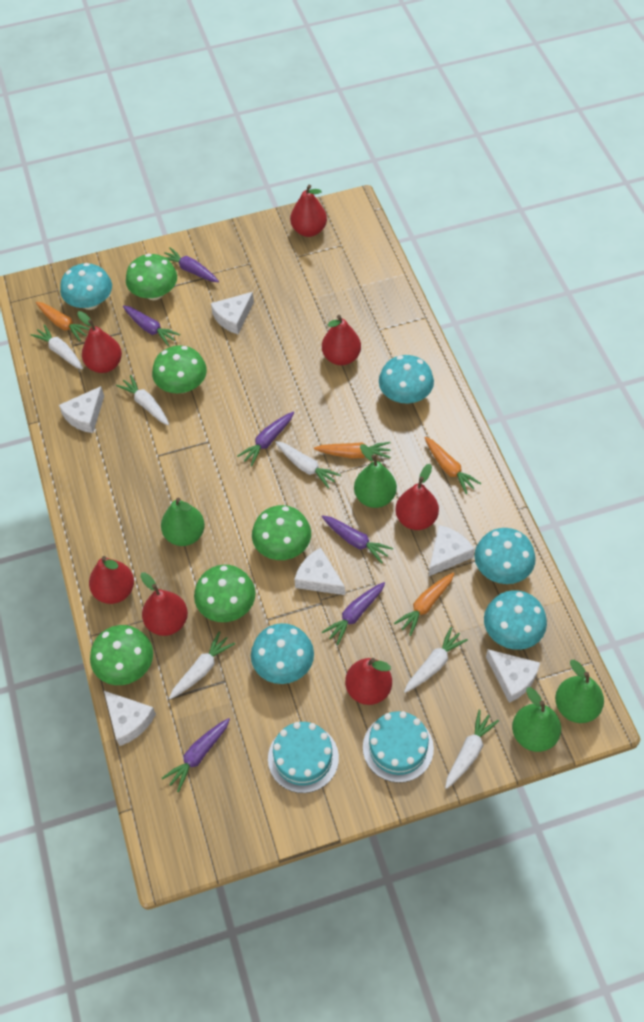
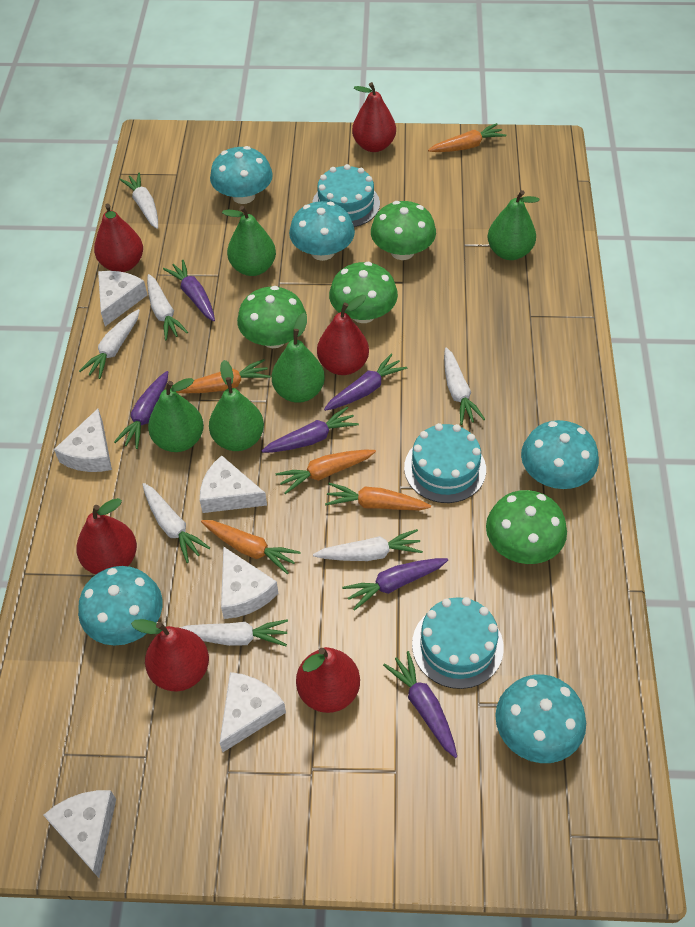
green mushroom: [90,625,153,685] [126,253,177,300] [152,345,207,393] [194,565,255,622] [252,505,311,560] = 5 -> [237,286,307,348] [329,262,398,323] [371,201,436,260] [486,490,567,564] = 4
green pear: [161,498,205,546] [354,444,397,508] [512,687,561,752] [555,660,604,723] = 4 -> [148,378,204,452] [209,360,264,451] [222,206,276,276] [272,313,325,403] [487,190,539,260] = 5
orange carrot: [36,302,90,341] [314,442,391,458] [394,572,455,636] [424,437,482,494] = 4 -> [175,359,271,393] [201,520,300,574] [276,450,376,494] [325,483,431,510] [428,123,506,152] = 5
red pear: [77,311,122,373] [89,556,134,604] [140,572,188,636] [290,185,327,237] [322,315,361,365] [345,658,392,705] [395,464,439,530] = 7 -> [76,498,137,575] [94,204,143,272] [131,619,209,691] [296,647,360,713] [317,295,369,375] [352,82,396,152] = 6
turquoise cake: [268,722,339,793] [363,711,434,783] = 2 -> [312,164,380,227] [404,423,486,503] [412,597,504,689] = 3
white carrot: [30,324,83,370] [116,375,169,425] [169,631,235,699] [275,441,341,489] [404,627,468,693] [445,710,499,789] = 6 -> [79,309,140,379] [119,173,158,229] [143,483,210,563] [147,274,188,341] [180,619,288,646] [313,529,423,561] [444,347,485,425] = 7

